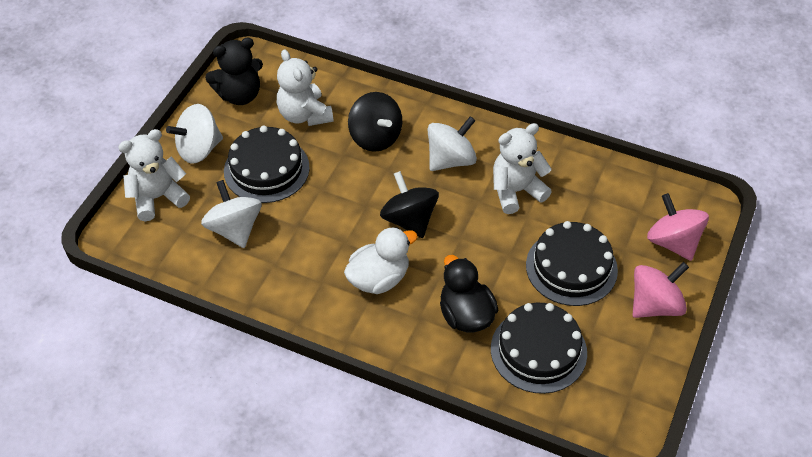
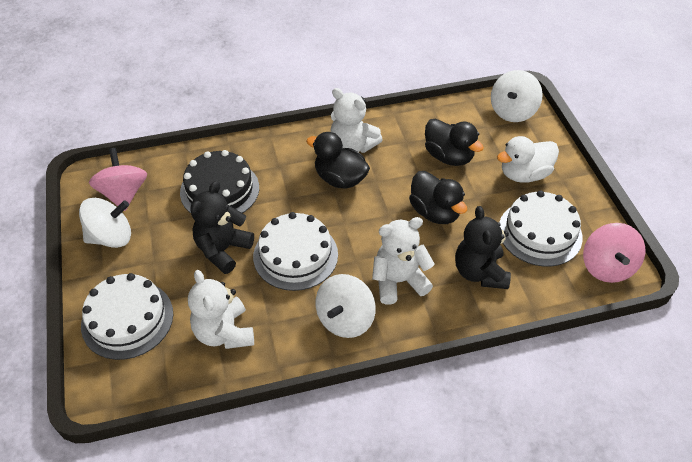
black cake: [224,126,310,203] [491,303,587,394] [526,221,618,306] = 3 -> [180,150,259,213] = 1
black duck: [440,255,498,332] = 1 -> [306,132,370,189] [409,171,467,224] [425,119,484,166] = 3
black spinning top: [348,92,402,152] [380,171,439,238] = 2 -> none = 0
black teddy bear: [205,38,263,105] = 1 -> [190,181,254,274] [455,206,511,289] = 2
white cake: none = 0 -> [81,273,173,360] [253,212,338,291] [499,190,583,267] = 3

